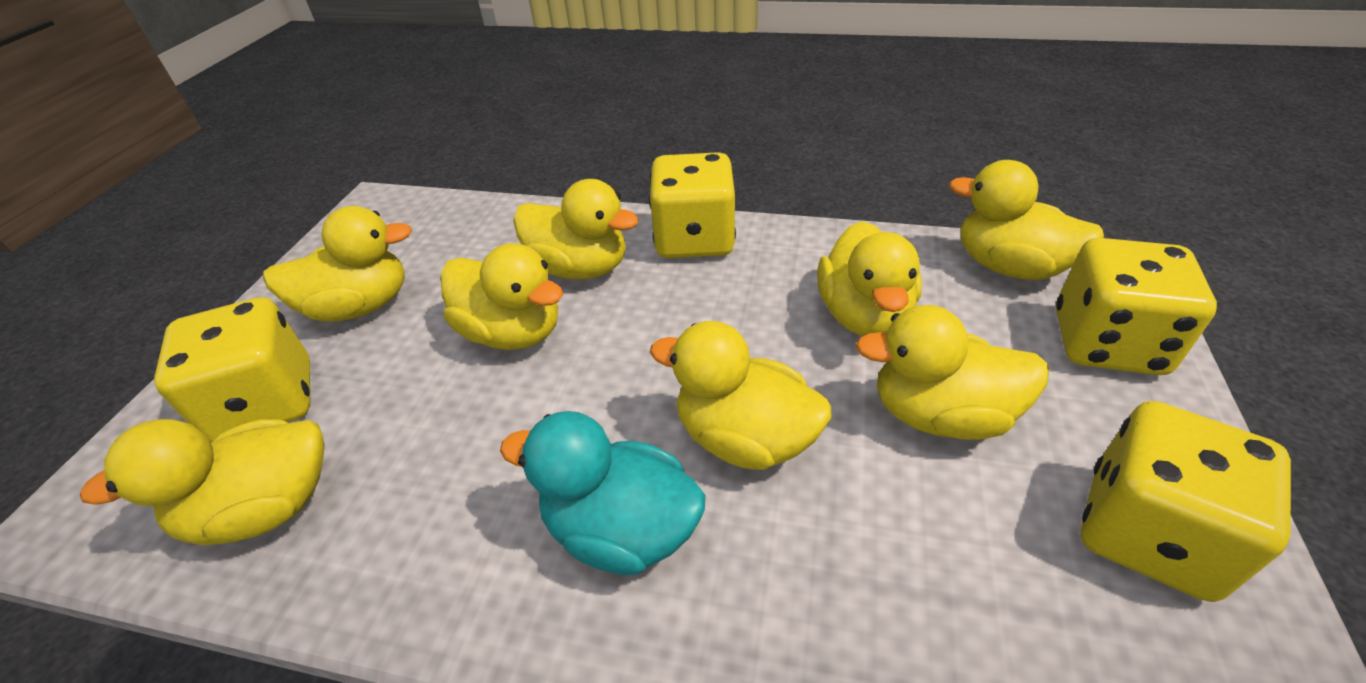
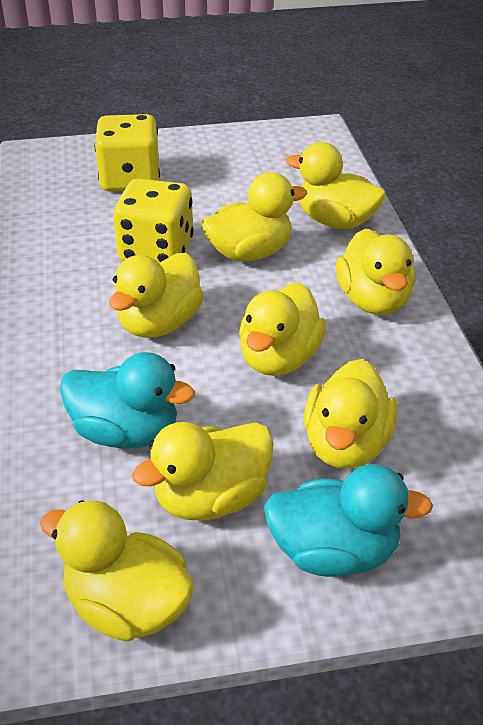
turquoise duck: [500,411,706,575] = 1 -> [60,352,195,449] [264,464,433,577] = 2
yellow dice: [154,297,310,443] [649,152,736,258] [1056,238,1217,375] [1081,401,1291,602] = 4 -> [94,114,160,192] [113,179,194,263] = 2

